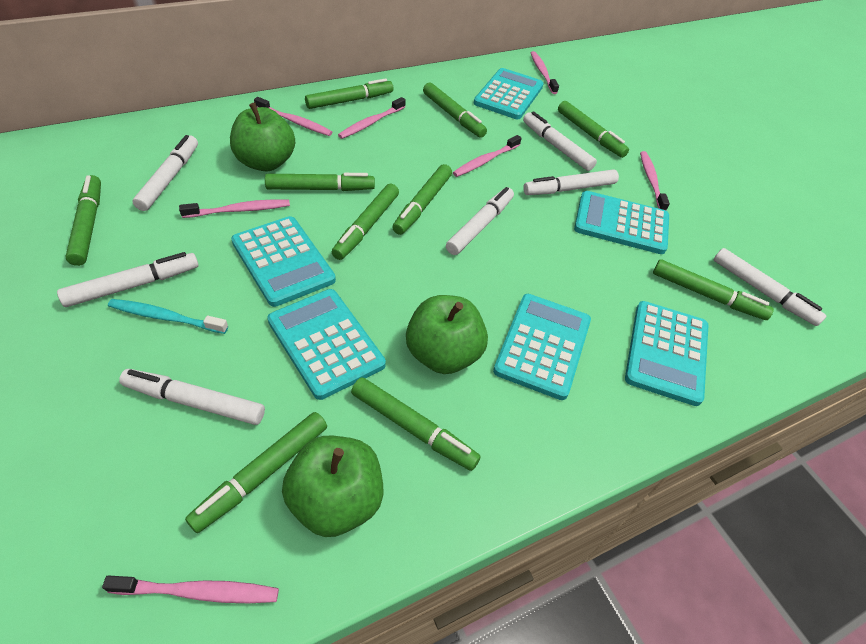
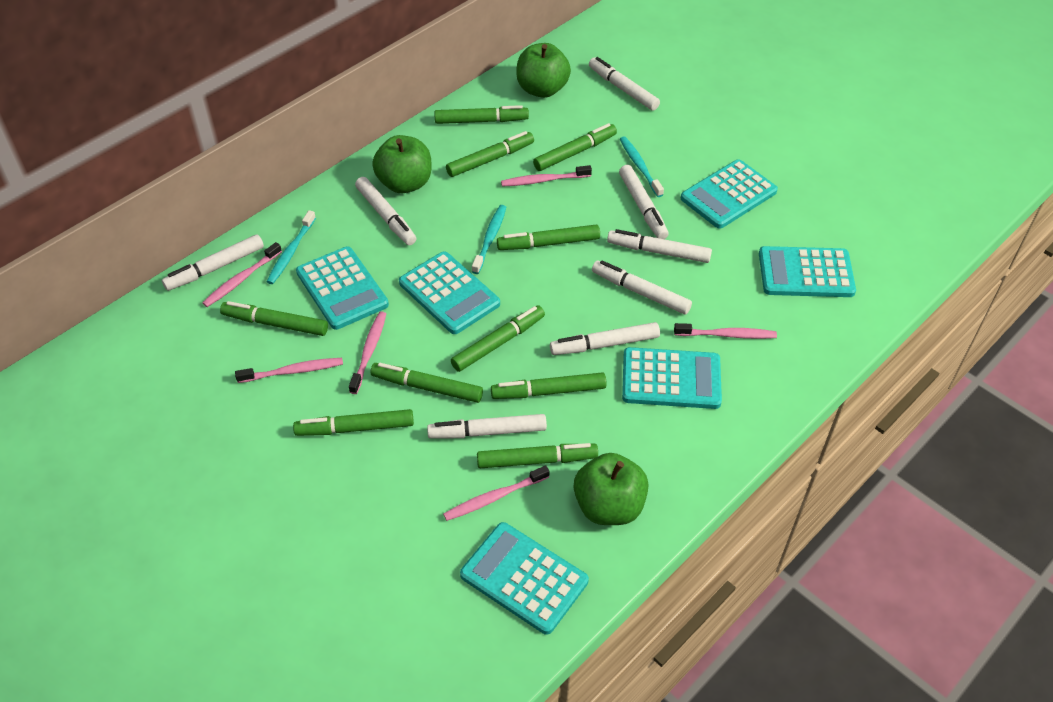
pink toothbrush: [102,576,279,603] [179,199,290,218] [254,97,332,136] [338,97,406,139] [453,135,522,177] [531,51,559,94] [640,151,670,211] = 7 -> [202,242,282,307] [235,358,343,383] [349,311,386,394] [443,466,550,521] [501,165,592,187] [674,323,777,339] = 6
turquoise toothbrush: [108,299,228,334] = 1 -> [266,210,316,284] [472,205,506,274] [620,136,664,197] = 3
white marker: [57,252,199,307] [119,369,265,425] [133,135,198,211] [446,187,514,255] [523,112,597,171] [523,169,619,195] [714,248,826,326] = 7 -> [162,234,264,291] [355,177,416,245] [427,414,547,439] [550,322,660,355] [589,57,660,111] [592,260,692,315] [607,229,712,263] [619,165,669,239] = 8

